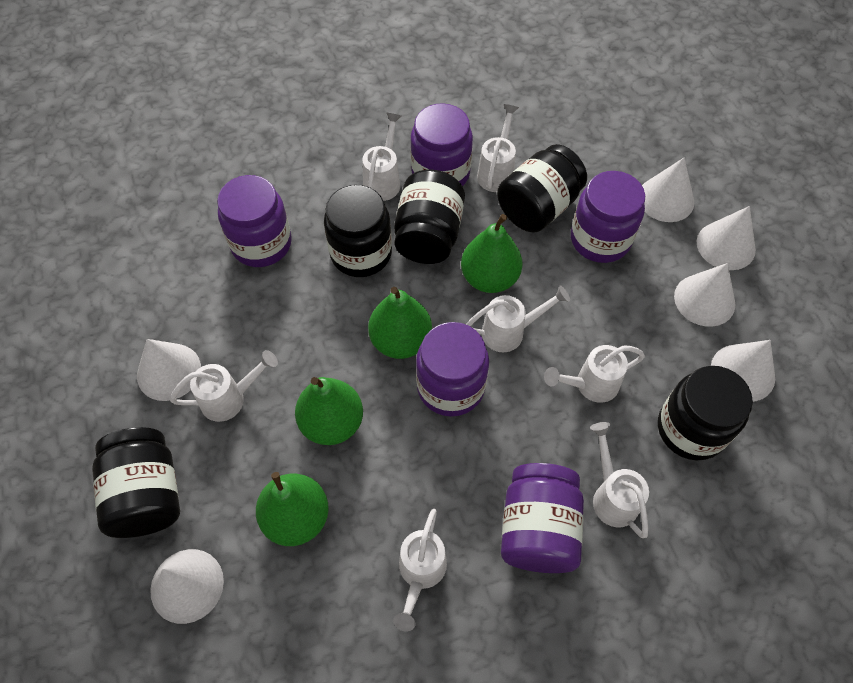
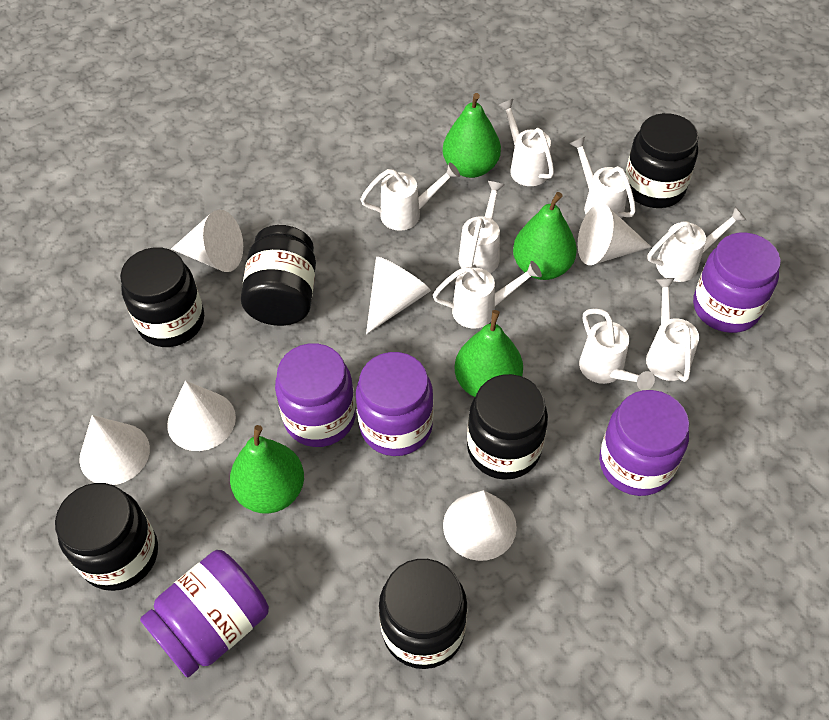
black jar: [92,427,180,538] [324,185,392,277] [394,170,465,264] [497,144,587,233] [658,366,753,461] = 5 -> [55,483,158,591] [120,247,204,347] [241,225,316,326] [379,559,467,669] [467,374,548,480] [626,113,699,208] = 6
white watering can: [170,350,278,422] [362,112,401,201] [393,509,447,632] [466,285,570,352] [477,104,519,192] [544,345,645,403] [590,422,649,538] = 7 -> [361,163,460,231] [433,261,542,329] [458,181,505,273] [499,99,554,186] [569,136,636,219] [579,308,655,390] [646,278,699,382] [648,207,746,282] = 8

